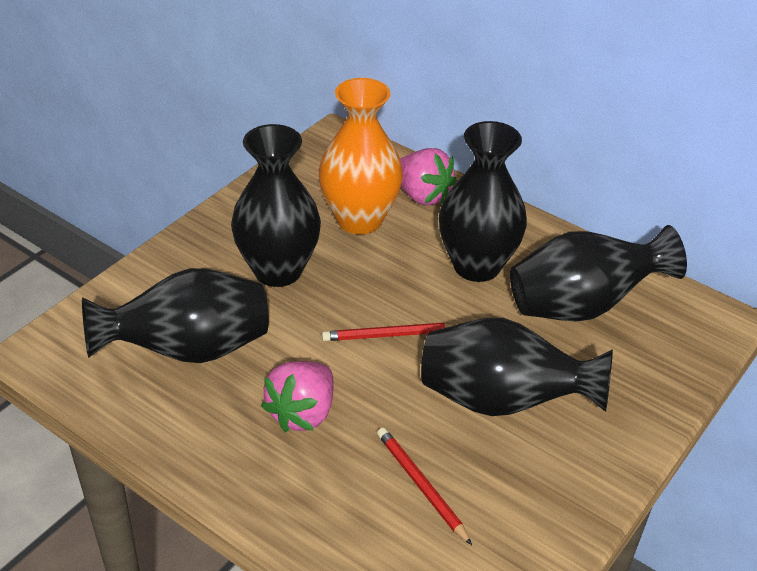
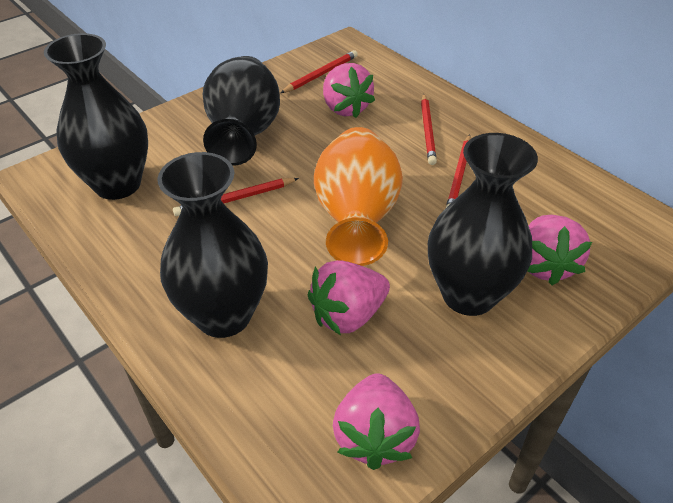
black vase: [82,268,269,363] [231,124,321,287] [421,318,613,416] [439,121,527,282] [510,225,687,321] = 5 -> [44,33,148,200] [157,152,268,338] [203,56,280,166] [428,133,538,316] = 4
pink strawberry: [261,361,333,432] [400,148,457,205] = 2 -> [308,260,390,335] [323,63,375,118] [333,373,420,470] [527,215,592,285] = 4
red pencil: [322,323,457,341] [377,427,472,545] = 2 -> [173,178,299,216] [280,50,358,93] [421,94,437,165] [445,134,471,209] = 4

